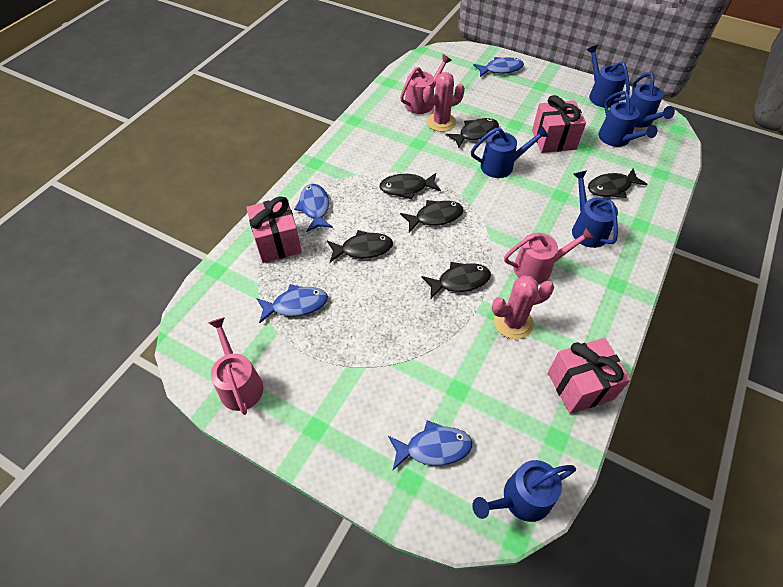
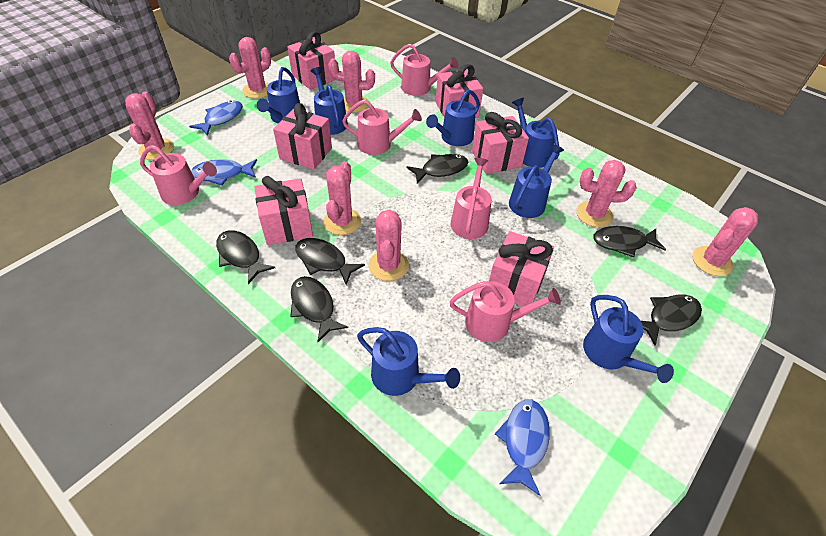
blue fish: [256,284,328,323] [294,184,333,232] [388,420,472,470] [473,57,524,77] = 4 -> [189,100,243,136] [191,159,257,185] [495,399,550,496] = 3
blue watering can: [471,126,549,178] [472,460,576,522] [572,171,618,248] [587,45,630,108] [599,91,657,147] [630,73,675,128] = 6 -> [257,67,300,123] [311,67,348,135] [357,327,460,396] [426,90,480,146] [509,144,564,218] [512,98,560,168] [583,295,674,383] = 7
pink cactus: [423,72,465,132] [492,276,554,339] = 2 -> [125,91,174,160] [229,37,271,98] [323,161,361,235] [328,50,375,112] [369,210,409,281] [576,160,637,227] [692,207,759,276] = 7
pink gift: [246,196,302,263] [532,95,586,153] [548,338,631,414] = 3 -> [255,176,313,245] [273,103,332,169] [287,31,336,90] [436,64,483,118] [472,112,529,174] [489,231,554,307] = 6
pink watering can: [209,317,263,415] [400,54,452,114] [504,227,594,284] = 3 -> [140,145,217,205] [342,100,422,155] [390,44,459,96] [450,281,561,342] [451,158,492,239] = 5

